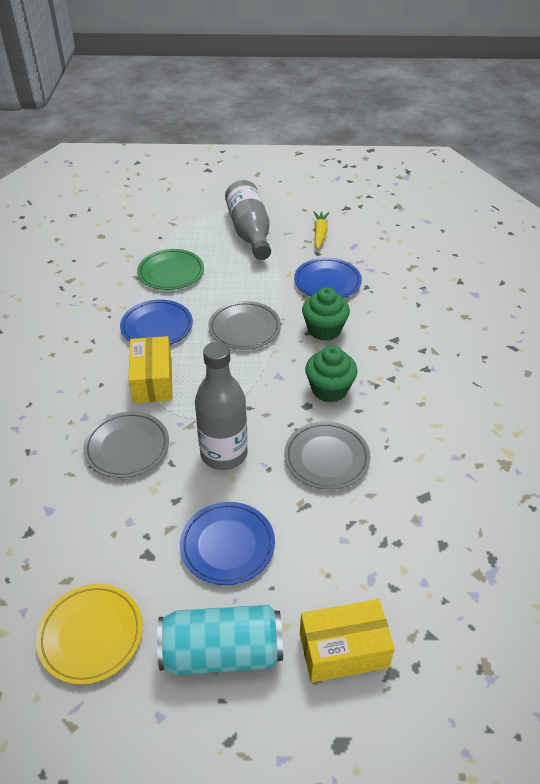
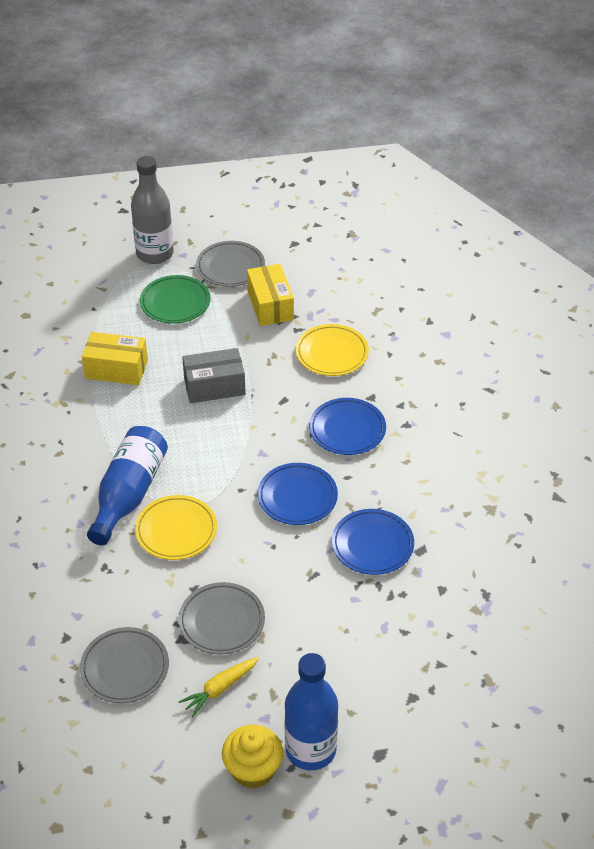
blue bottle: none = 0 -> [87,426,168,545] [284,653,338,770] = 2
green cupcake: [302,287,350,341] [305,346,358,402] = 2 -> none = 0
grey bottle: [195,342,248,470] [225,180,271,260] = 2 -> [131,156,174,264] = 1
grey box: none = 0 -> [182,348,246,403] = 1
turquoise can: [157,605,283,675] = 1 -> none = 0
yellow cupcake: none = 0 -> [222,725,283,789] = 1
yellow plate: [36,584,143,685] = 1 -> [135,495,217,560] [296,324,369,376] = 2

